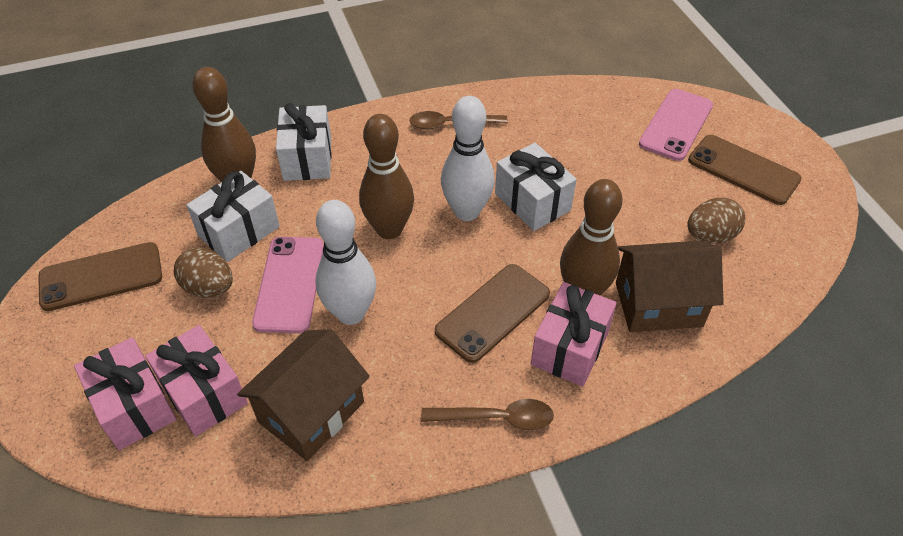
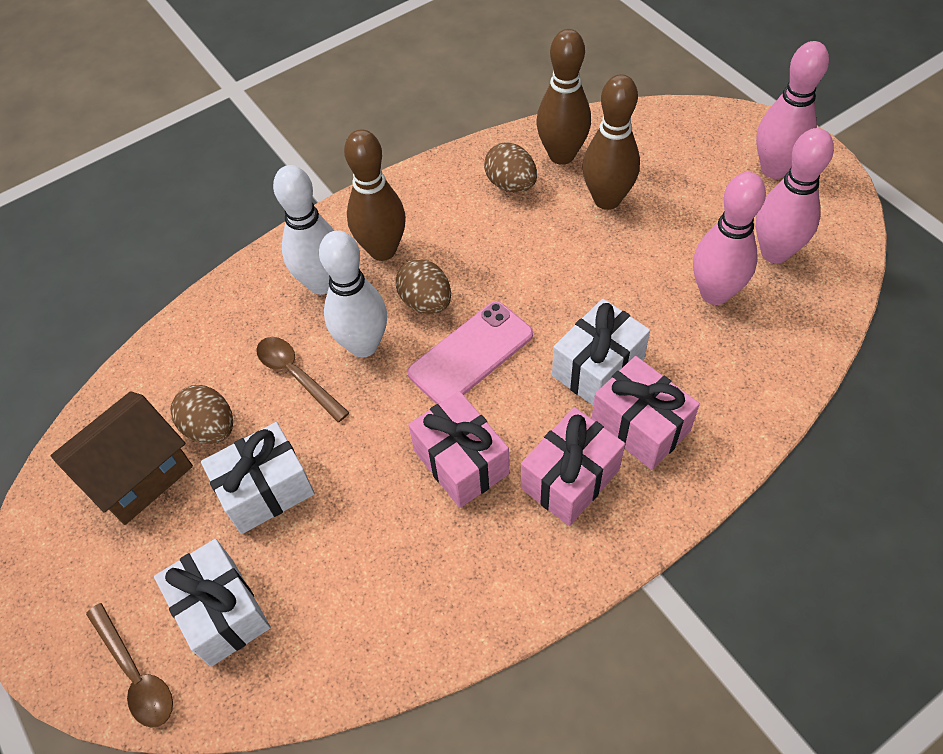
brown egg: [174,248,233,297] [687,198,745,244] = 2 -> [170,385,233,444] [395,259,451,314] [484,142,537,193] = 3
brown house: [237,329,370,461] [616,241,724,332] = 2 -> [51,391,193,525] = 1
brown phone: [38,242,162,311] [435,264,550,363] [688,135,802,205] = 3 -> none = 0
pink bowling pin: none = 0 -> [693,172,766,305] [756,41,829,179] [756,128,834,263] = 3
pink phone: [252,237,324,333] [639,89,713,161] = 2 -> [407,301,533,404] = 1

